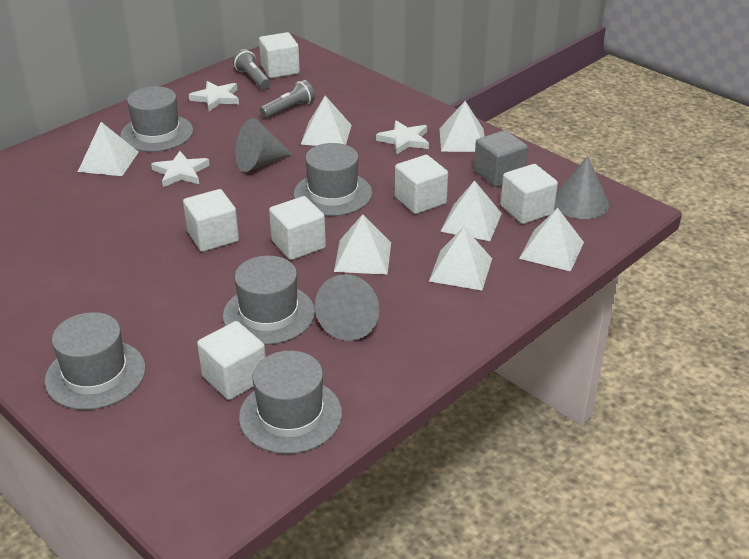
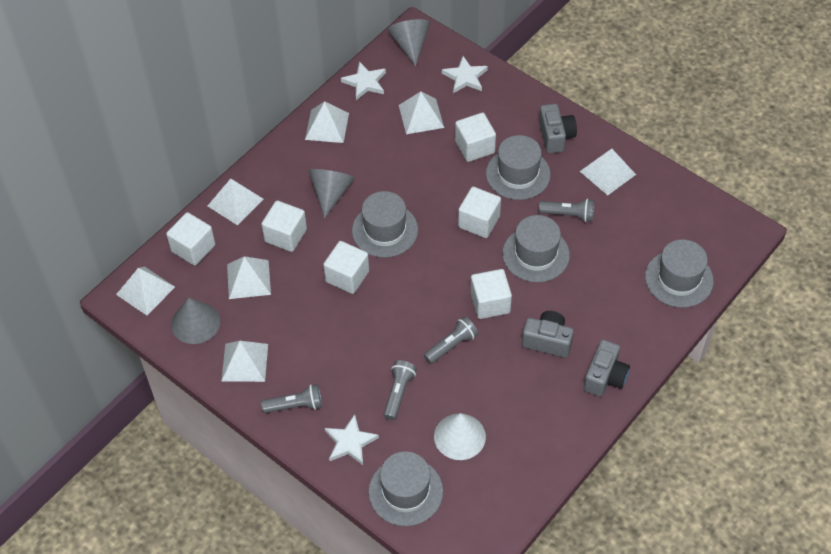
grey camera: none = 0 -> [522,311,574,358] [539,104,577,153] [584,340,630,397] = 3
grey cube: [474,130,528,187] = 1 -> none = 0
grey flashlight: [233,49,271,90] [260,80,315,118] = 2 -> [261,384,322,413] [383,360,417,420] [424,316,478,364] [539,199,594,222] = 4
white cone: none = 0 -> [434,413,486,460] = 1

